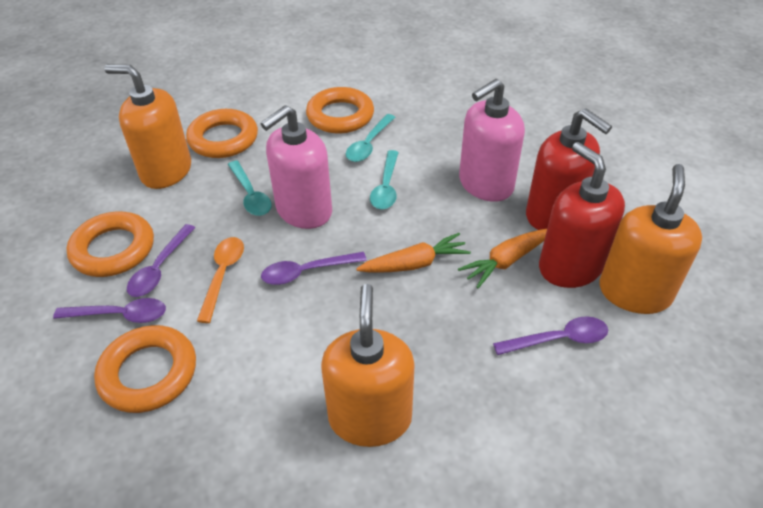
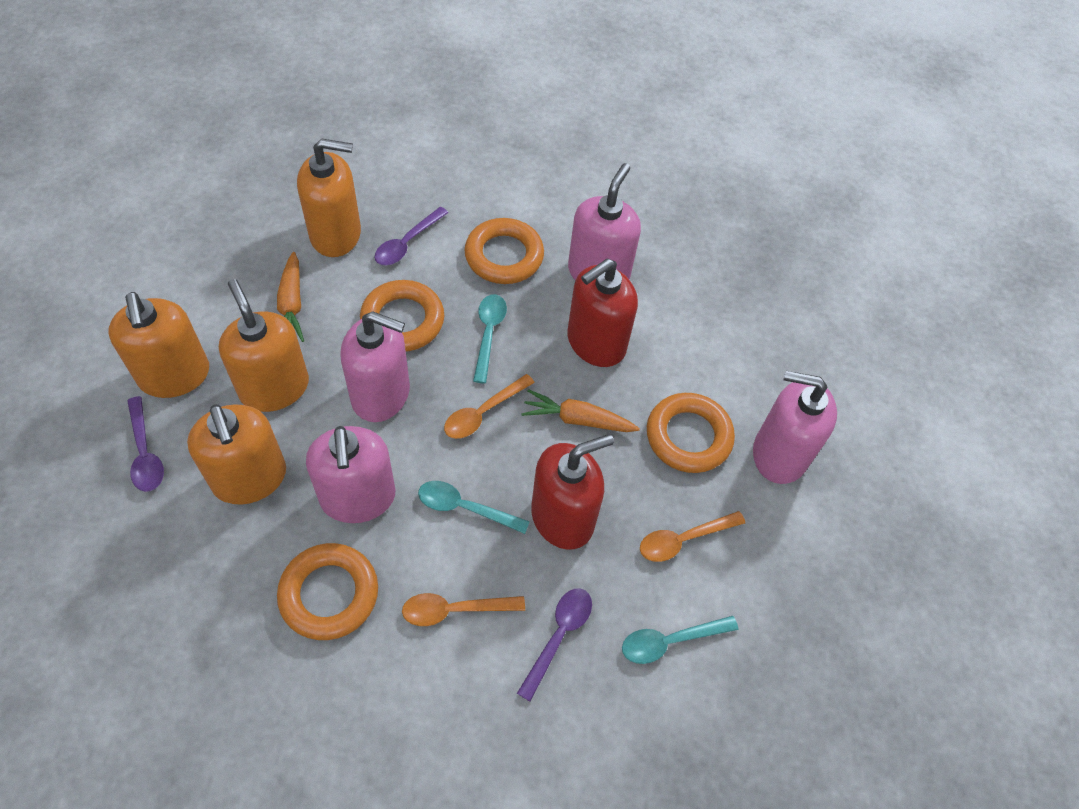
orange soap dispenser: [104,65,191,189] [321,284,415,447] [599,164,702,314] = 3 -> [108,292,209,398] [187,404,286,505] [219,279,309,412] [297,139,361,257] = 4
orange spoon: [197,237,244,323] = 1 -> [402,593,525,626] [444,374,535,439] [640,511,745,562] = 3
pink soap dispenser: [260,105,332,229] [459,79,525,202] = 2 -> [306,426,395,523] [340,311,410,422] [568,163,641,280] [753,371,837,484] = 4
purple spoon: [53,298,166,323] [127,224,195,297] [261,252,367,285] [493,316,608,355] = 4 -> [127,396,164,492] [375,207,448,265] [517,588,592,701] = 3

